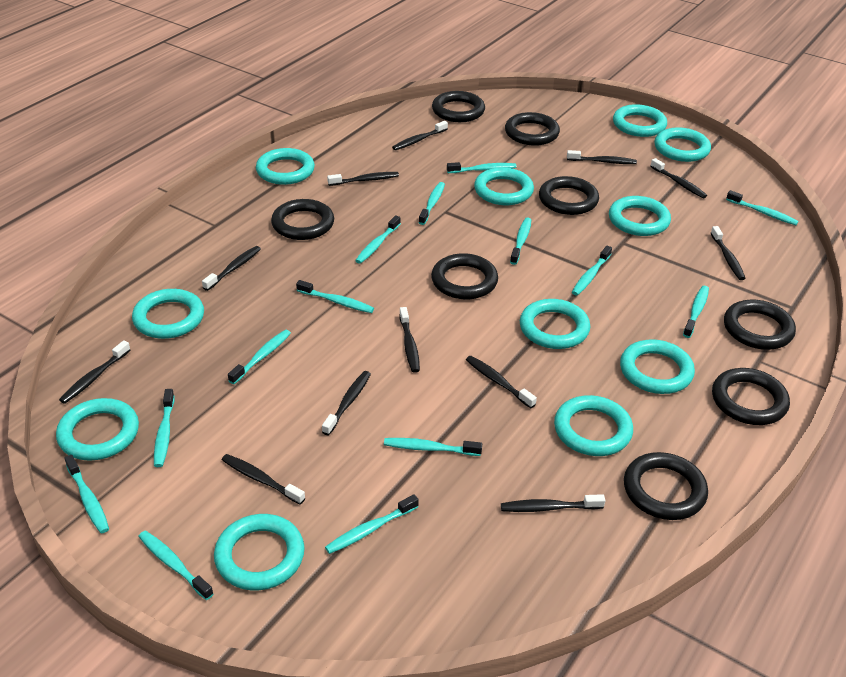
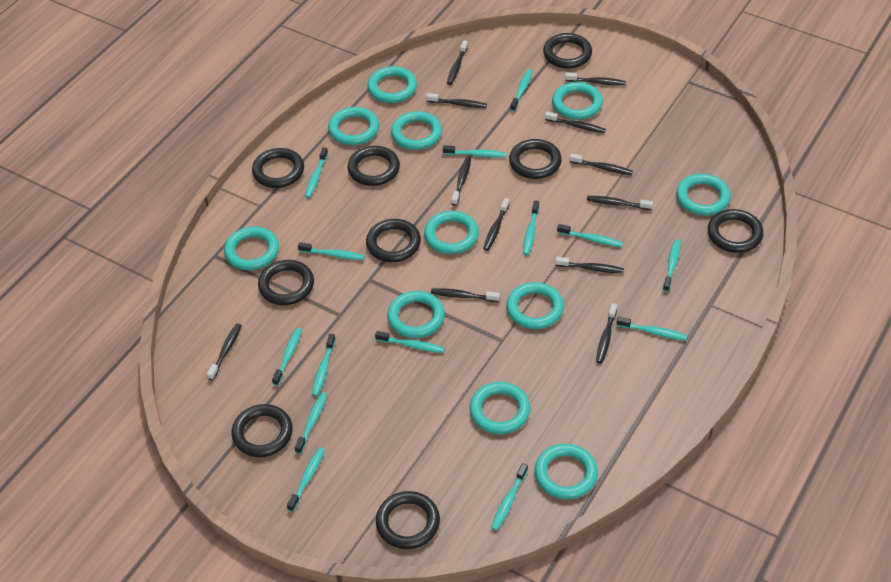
black ring: [271,199,334,240] [431,253,498,299] [432,91,485,122] [505,112,560,146] [539,176,599,215] [624,452,708,520] [712,368,790,425] [724,300,796,350] = 8 -> [232,404,293,457] [252,148,304,188] [258,260,314,305] [348,146,400,186] [366,219,421,262] [376,491,440,549] [509,139,562,179] [543,33,592,69] [708,209,764,253] = 9

